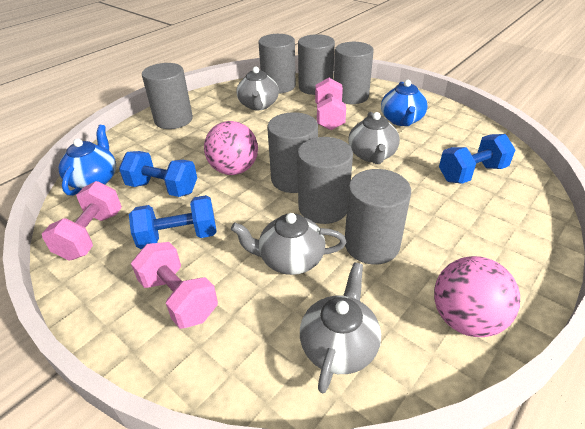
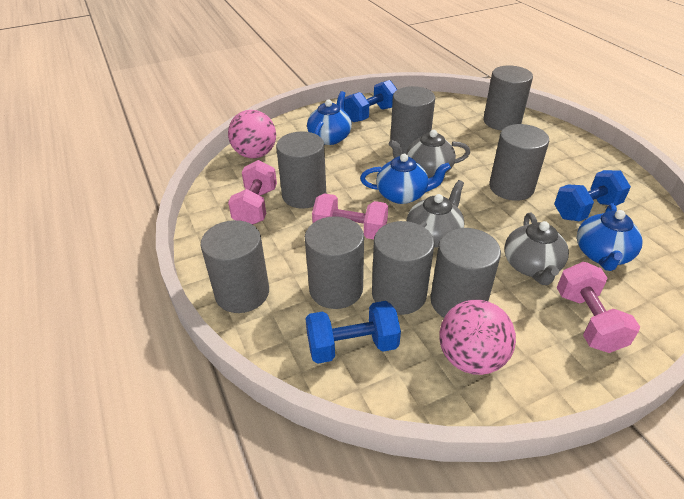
blue teapot: [59,125,116,196] [381,80,428,126] = 2 -> [307,91,352,145] [360,154,451,204] [577,203,643,271] = 3
grey cylinder: [142,63,193,129] [258,34,296,93] [267,112,318,193] [297,137,353,224] [298,34,335,95] [334,42,374,104] [345,169,411,265] = 7 -> [201,220,269,313] [276,131,326,209] [305,216,364,309] [372,221,434,315] [390,86,435,154] [430,228,501,318] [483,65,533,131] [489,124,549,201] = 8
grey teapot: [231,213,346,275] [236,67,279,110] [300,262,381,393] [348,112,400,164] = 4 -> [388,130,470,178] [407,180,464,248] [504,213,569,285] = 3

